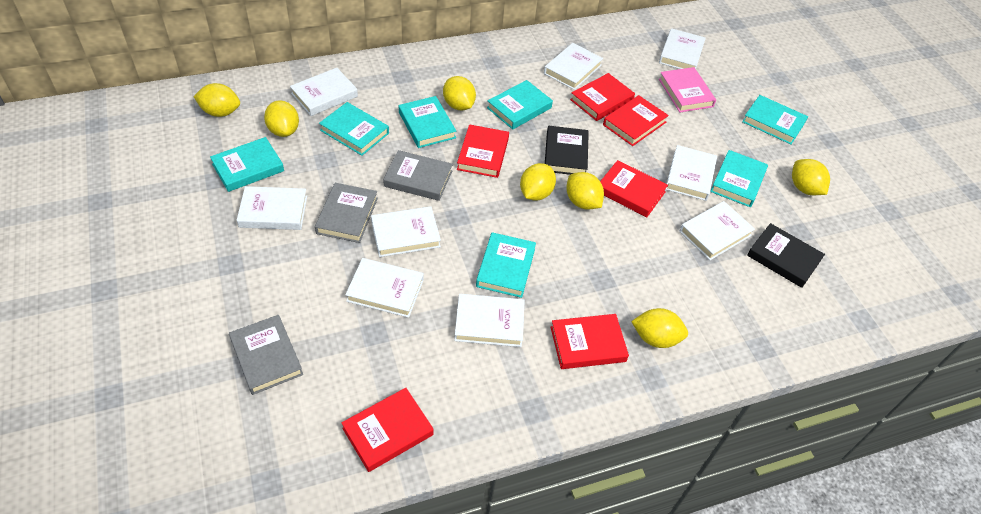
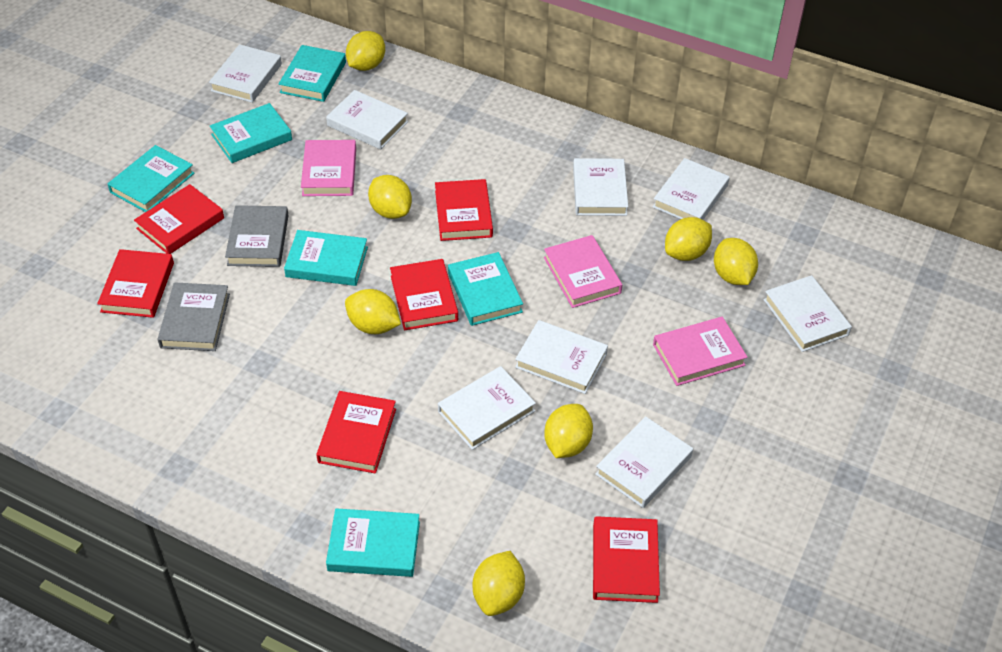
black book: [545,126,589,175] [747,223,825,288] = 2 -> none = 0
grey book: [229,315,303,395] [315,183,378,243] [383,150,453,201] = 3 -> [158,282,230,351] [225,205,289,267] = 2
pink book: [659,67,716,112] = 1 -> [301,140,356,196] [544,235,622,308] [653,317,748,386] = 3
turquoise book: [210,137,284,192] [319,102,389,156] [399,96,456,148] [476,232,536,298] [487,80,553,130] [710,150,768,207] [742,95,808,144] = 7 -> [108,145,194,212] [210,103,292,163] [279,45,346,102] [284,230,368,286] [326,508,420,577] [448,252,523,326] = 6
white book: [237,186,307,230] [290,68,358,116] [345,258,424,318] [371,206,441,257] [454,294,525,347] [544,43,603,90] [659,28,706,69] [665,145,717,201] [679,201,755,260] = 9 -> [209,44,282,103] [326,90,408,149] [438,366,536,450] [515,320,608,394] [573,158,628,216] [595,416,693,508] [653,158,730,220] [763,275,852,352] = 8

